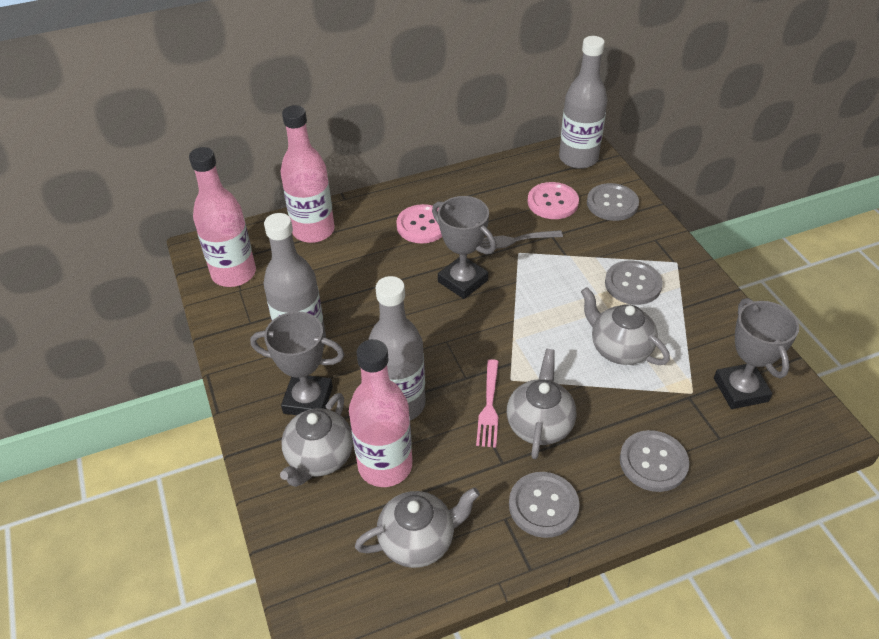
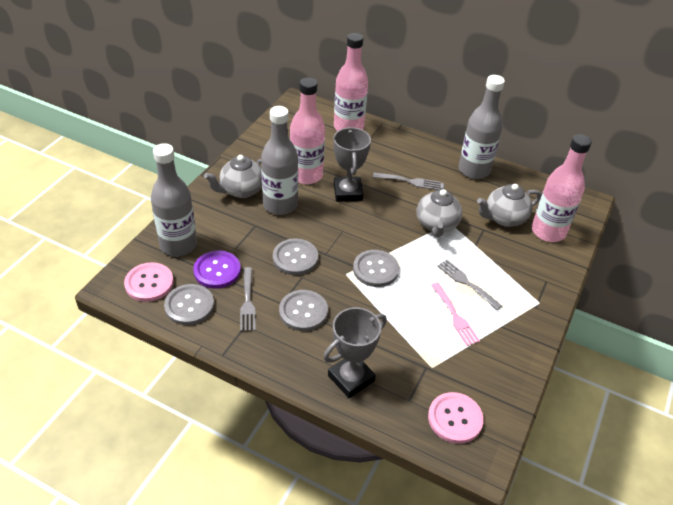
grey fork: [480,230,563,249] = 1 -> [240,267,256,331] [373,173,440,190] [437,259,502,310] = 3
grey teapot: [280,393,353,487] [355,488,480,568] [507,349,576,459] [581,287,670,365] = 4 -> [204,155,262,198] [416,183,463,237] [477,184,541,227] = 3
grey trophy: [250,311,345,415] [432,196,496,299] [714,298,799,409] = 3 -> [323,307,387,398] [333,127,371,202] = 2
purple button: none = 0 -> [193,250,241,289] = 1

